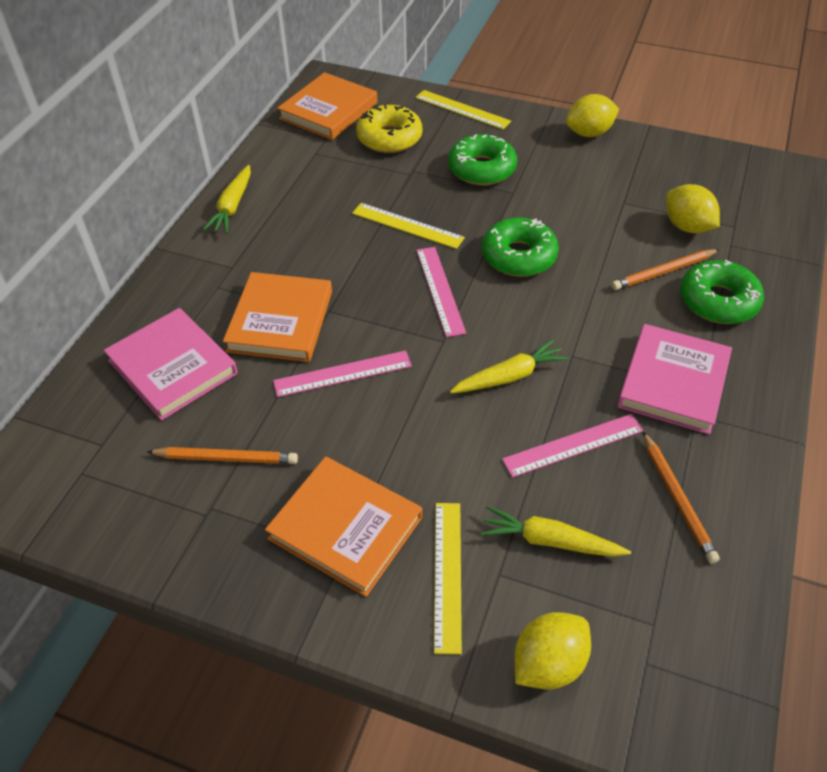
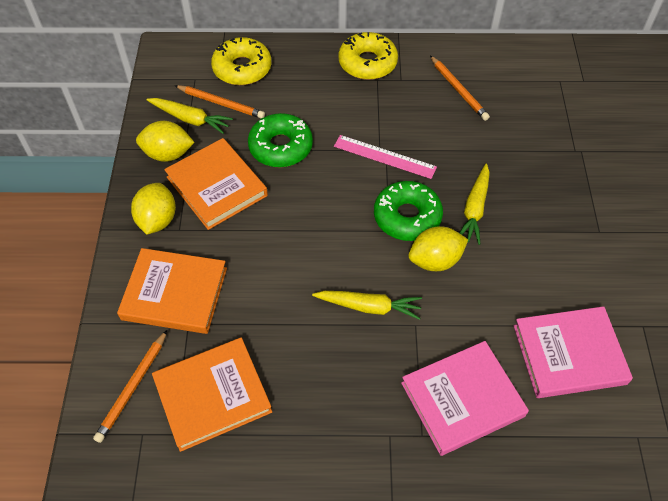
green donut: [448,134,517,185] [482,217,559,277] [680,260,764,324] = 3 -> [248,113,313,167] [374,181,443,241] = 2
pink ruler: [273,350,412,397] [416,247,466,337] [502,414,643,478] = 3 -> [334,135,437,179] = 1
yellow donut: [356,104,422,153] = 1 -> [211,37,272,85] [338,32,398,80] = 2
yellow ruler: [352,203,465,249] [415,90,511,129] [434,503,462,654] = 3 -> none = 0

